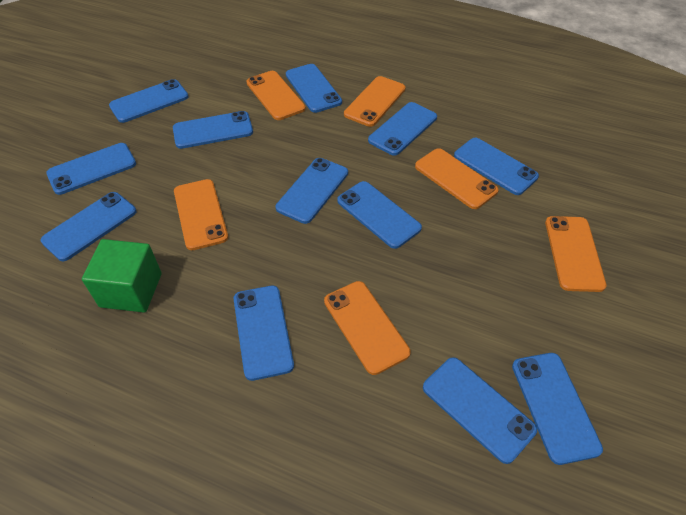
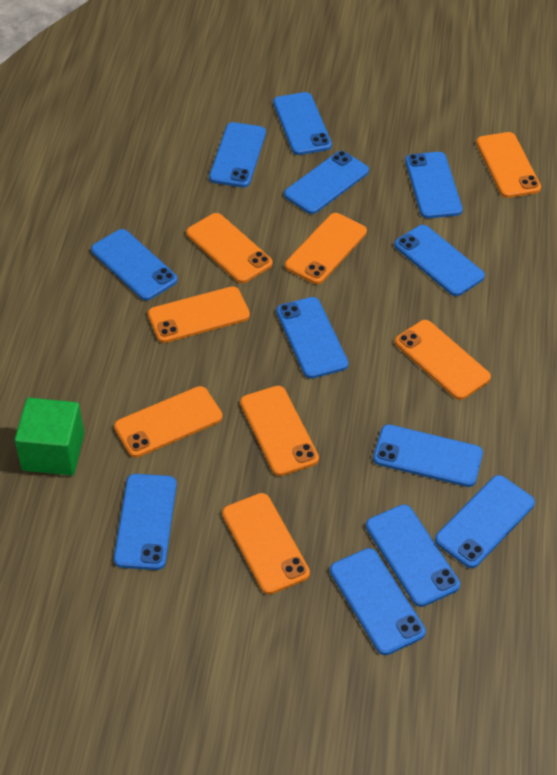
orange phone: [174,179,228,250] [246,71,306,120] [324,281,411,375] [344,76,406,127] [415,148,499,209] [545,216,607,292] = 6 -> [114,386,223,458] [148,286,250,343] [186,213,273,283] [222,493,310,595] [240,386,319,476] [285,213,367,284] [395,320,491,400] [476,132,541,198] = 8

